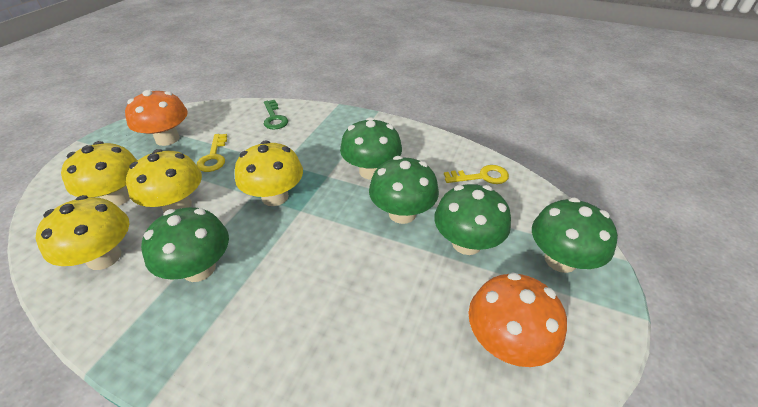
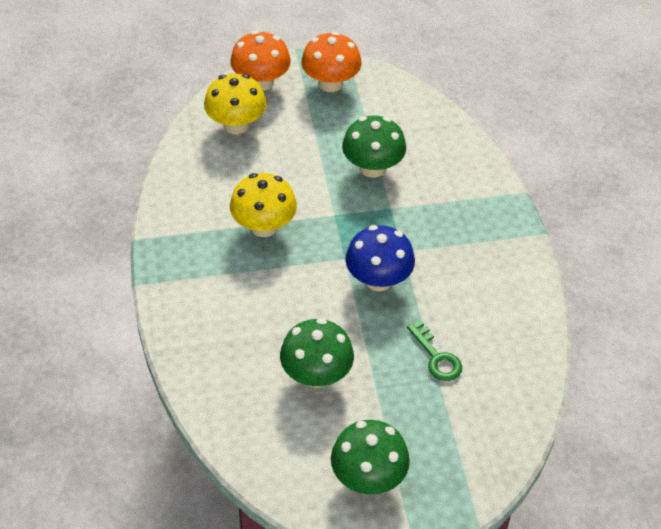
blue mushroom: none = 0 -> [345,225,415,291] = 1
green mushroom: [141,207,229,282] [340,117,402,179] [369,156,439,224] [434,184,511,255] [532,197,618,273] = 5 -> [280,318,354,388] [331,420,410,494] [342,115,406,178] = 3
yellow key: [197,134,227,172] [444,165,509,184] = 2 -> none = 0
yellow mushroom: [35,195,129,270] [61,141,138,206] [126,149,202,212] [235,141,303,206] = 4 -> [204,74,267,134] [230,173,297,237] = 2

